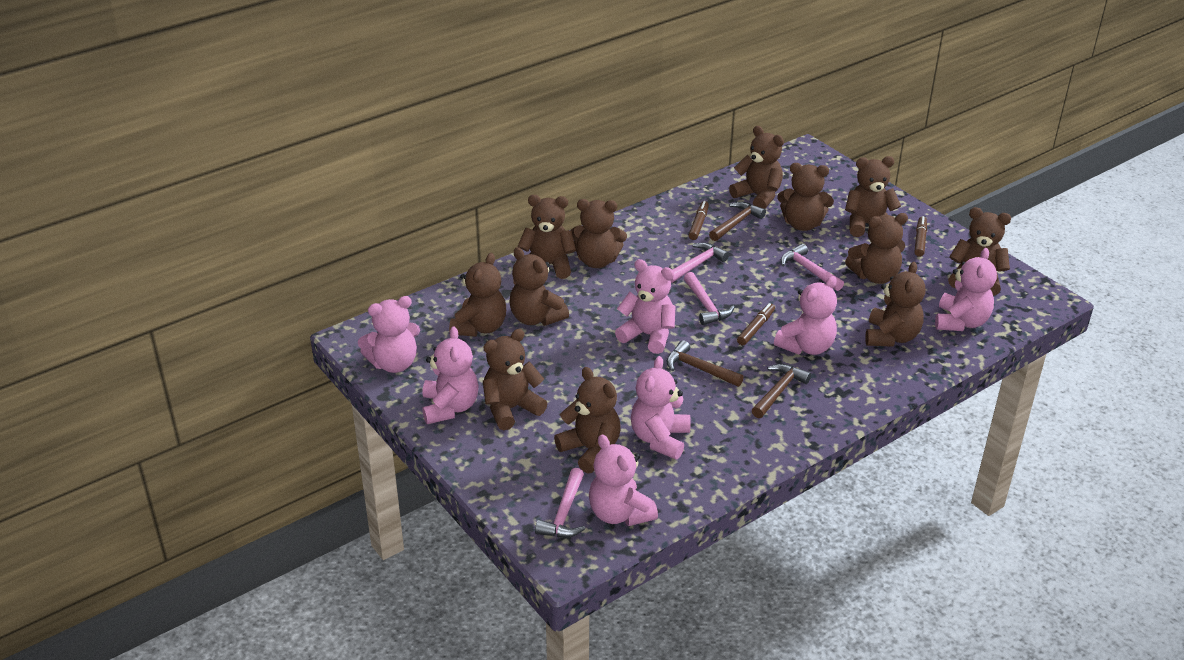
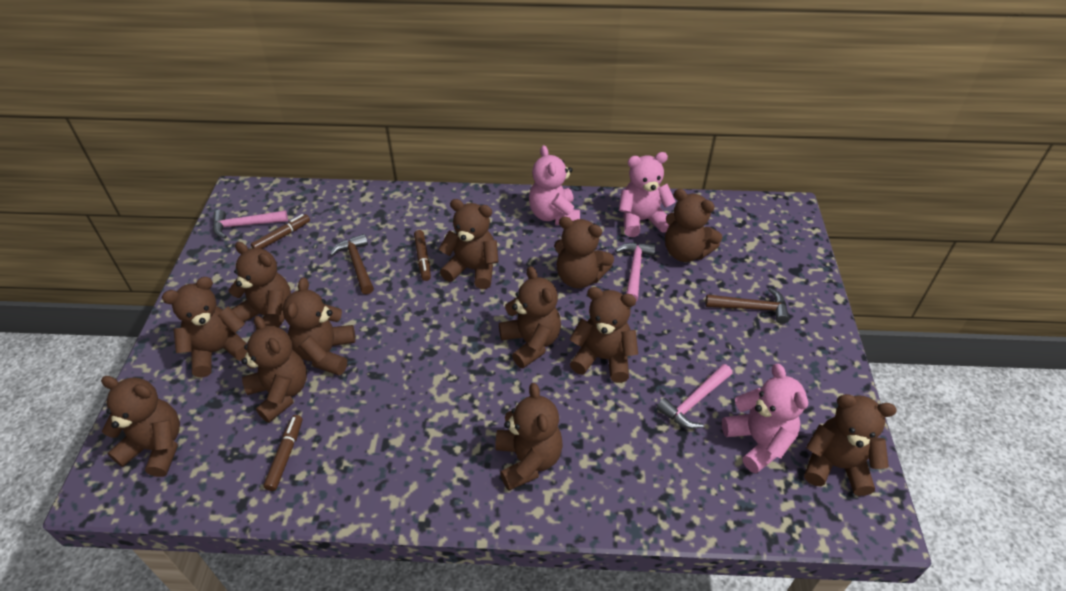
brown hammer: [666,340,744,387] [709,202,766,241] [752,364,811,418] = 3 -> [330,234,374,295] [705,288,790,324] = 2
pink hammer: [535,468,585,538] [671,242,729,283] [684,272,735,325] [781,244,844,291] = 4 -> [213,210,288,239] [615,242,656,302] [656,364,732,429] = 3
pink teddy bear: [358,296,420,373] [422,327,479,424] [589,435,658,526] [615,259,676,354] [631,356,691,459] [774,276,837,355] [935,248,997,331] = 7 -> [529,145,580,225] [619,152,676,237] [722,364,808,474] = 3

